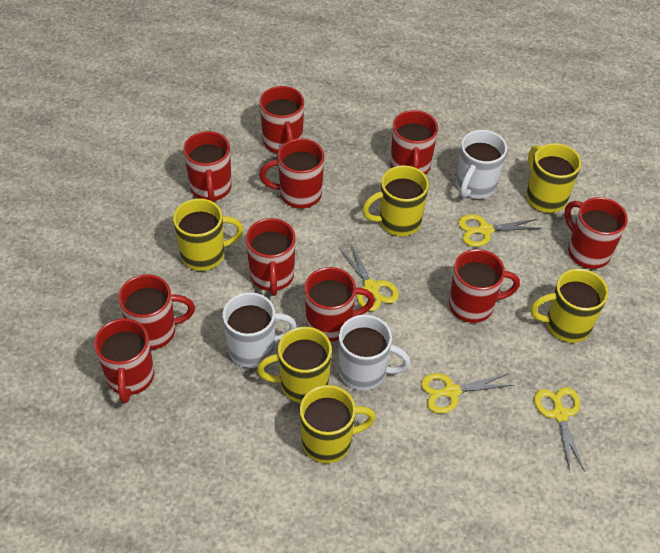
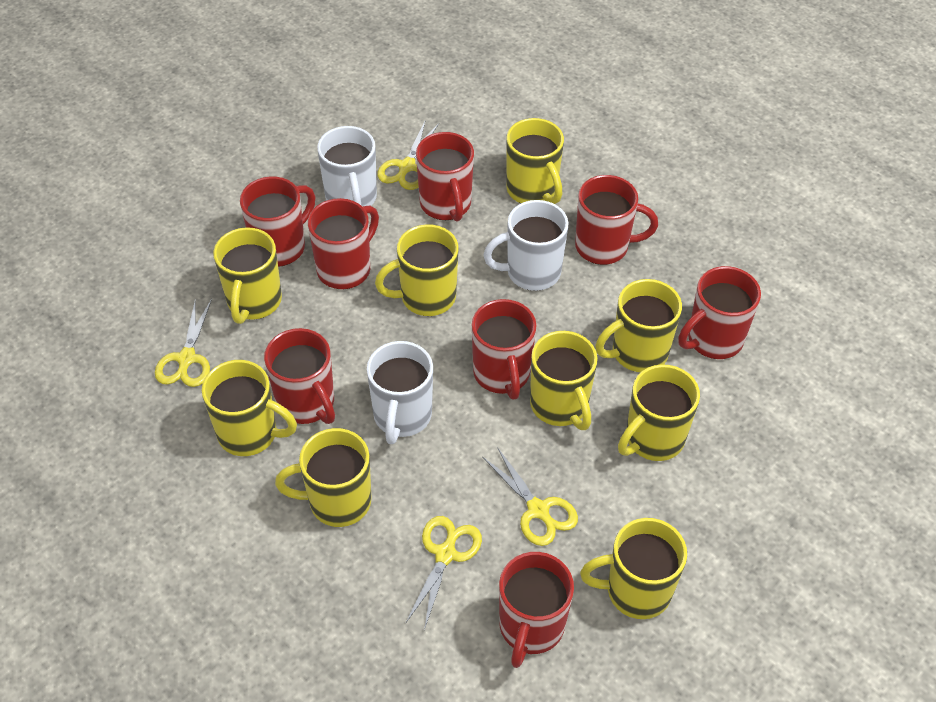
red mug: [94,318,154,403] [118,274,195,350] [183,131,232,202] [246,218,296,296] [260,86,304,154] [260,138,324,209] [304,267,375,342] [391,110,438,175] [449,249,520,323] [565,197,628,269] = 10 -> [240,177,315,267] [264,328,335,424] [308,198,379,289] [416,132,474,222] [472,299,537,400] [499,552,574,668] [575,175,658,265] [678,266,761,359] = 8
yellow mug: [173,198,243,271] [257,327,332,403] [300,385,376,463] [362,165,429,236] [526,143,581,213] [531,269,608,343] = 6 -> [202,360,297,456] [213,227,282,324] [275,428,371,527] [375,224,459,316] [506,118,564,204] [530,331,598,430] [580,518,687,619] [595,279,682,372] [618,364,700,461] = 9

